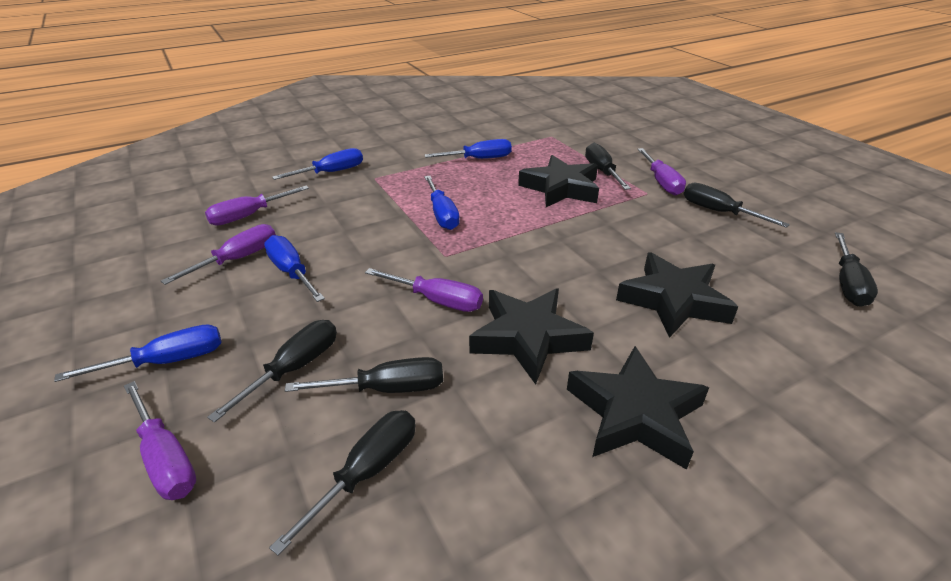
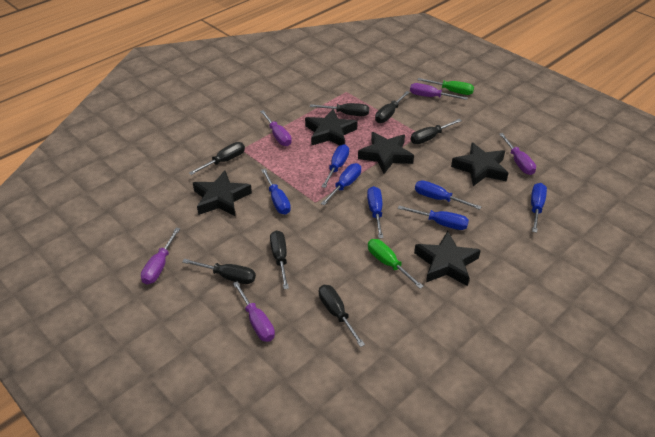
black screwdriver: [207,320,337,423] [269,410,416,556] [285,357,443,393] [585,143,631,190] [684,183,790,228] [835,232,878,307] = 6 -> [182,259,256,284] [189,142,245,175] [270,230,289,289] [310,103,369,116] [319,285,365,347] [375,91,410,123] [410,119,462,144] = 7
black star: [469,289,594,385] [518,155,599,207] [567,346,709,470] [616,253,738,338] = 4 -> [193,170,252,216] [305,109,358,146] [358,132,414,174] [414,231,481,286] [451,143,508,186] = 5
blue screwdriver: [54,324,222,382] [264,235,325,302] [272,148,363,180] [424,176,460,230] [425,139,512,159] = 5 -> [262,169,291,215] [321,144,349,188] [321,163,361,205] [367,186,383,238] [398,205,469,230] [415,180,482,210] [531,183,547,233] = 7
green screwdriver: none = 0 -> [368,239,424,289] [417,78,474,95] = 2

